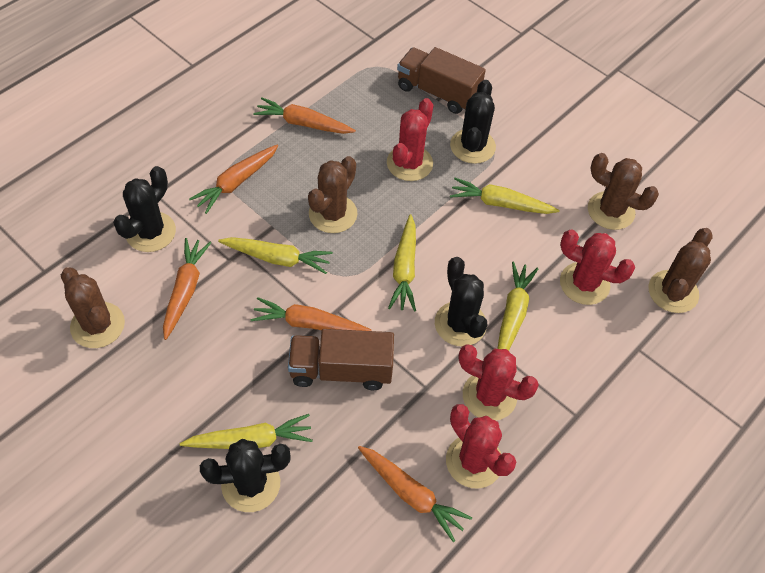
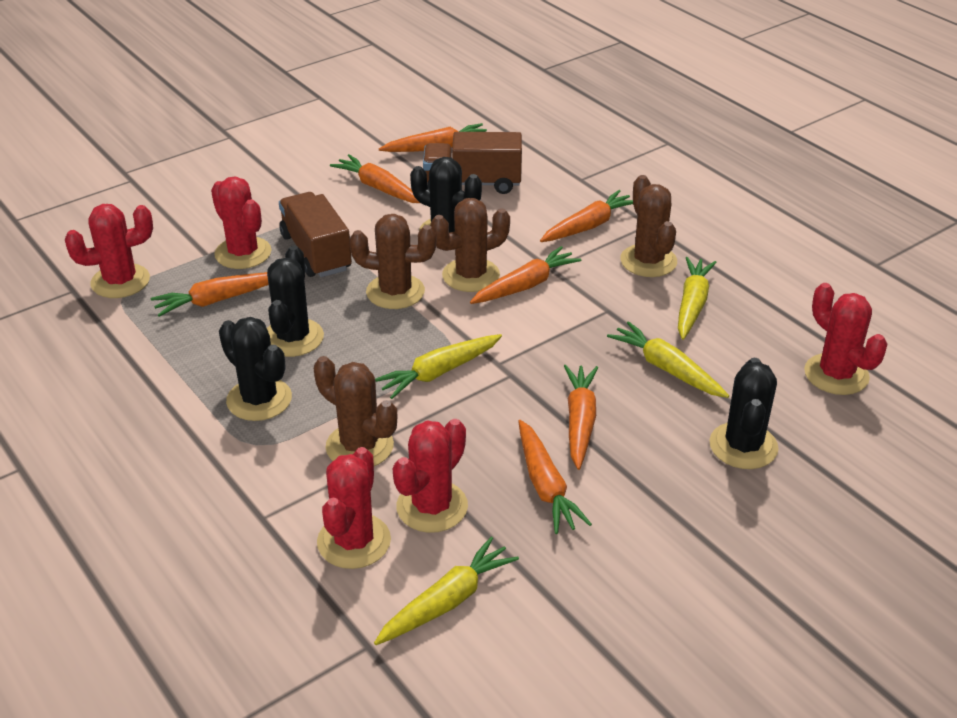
orange carrot: [163,238,211,340] [189,145,278,214] [250,297,372,331] [253,98,356,134] [358,446,472,542] = 5 -> [150,272,269,317] [330,154,420,203] [379,123,487,152] [470,246,582,304] [518,420,592,534] [540,190,633,242] [564,365,598,470] = 7
red cactus: [387,98,433,181] [446,404,516,489] [459,344,539,421] [560,230,635,305] = 4 -> [65,204,153,298] [211,177,272,269] [317,447,391,569] [392,419,468,533] [804,283,887,395] = 5
yellow carrot: [180,414,313,449] [218,237,333,274] [388,214,416,312] [450,178,560,214] [497,261,538,351] = 5 -> [374,537,519,645] [375,334,502,399] [607,321,729,398] [678,257,717,340] = 4

